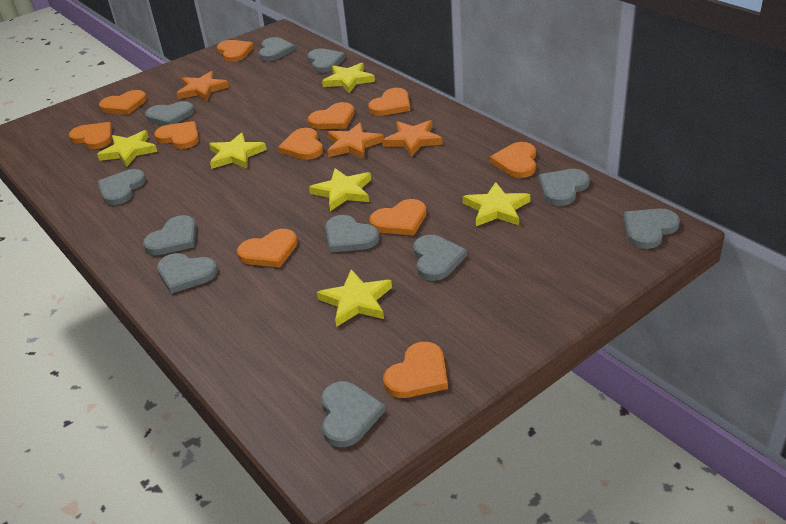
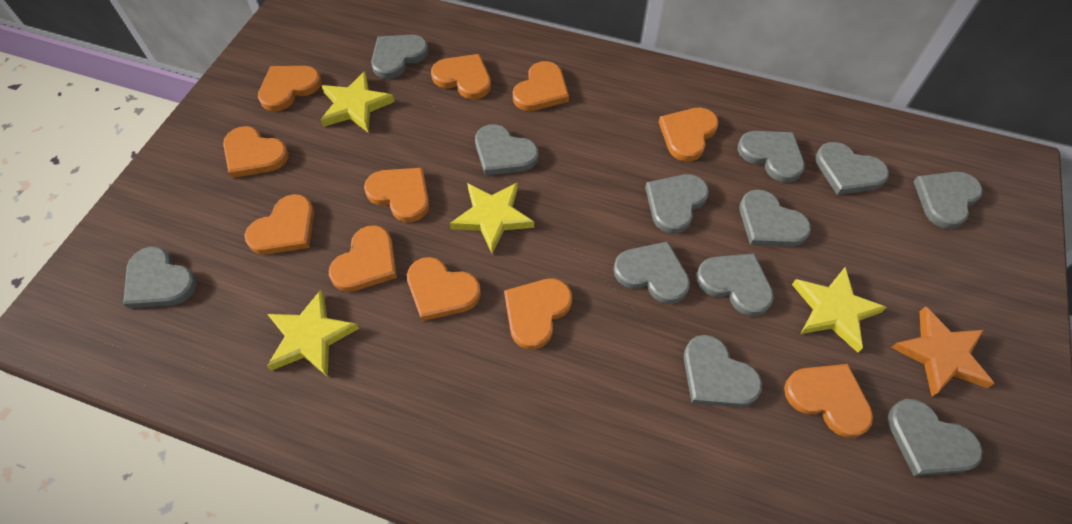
grey heart: [98,169,146,205] [143,215,196,255] [145,101,194,126] [157,253,218,294] [259,37,295,61] [308,48,345,73] [321,381,386,447] [325,215,380,253] [413,235,467,281] [538,169,590,206] [623,208,680,249] = 11 -> [123,246,197,309] [371,35,429,79] [475,124,538,176] [613,241,690,304] [645,174,709,234] [684,335,762,407] [696,253,774,316] [738,131,805,183] [740,190,811,247] [815,142,889,195] [888,399,983,476] [913,171,983,229] = 12
orange star: [177,71,229,101] [327,123,384,159] [382,120,443,157] = 3 -> [891,306,994,396] = 1
yellow star: [97,130,157,167] [209,132,267,169] [309,168,371,211] [317,270,392,327] [322,63,375,93] [463,182,530,226] = 6 -> [267,290,359,377] [321,71,395,132] [450,182,534,254] [792,267,887,353] = 4

